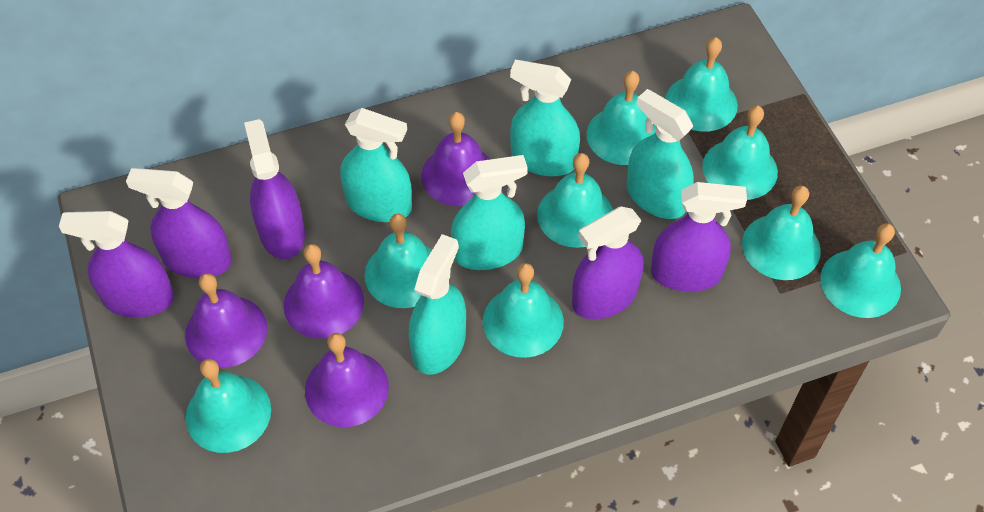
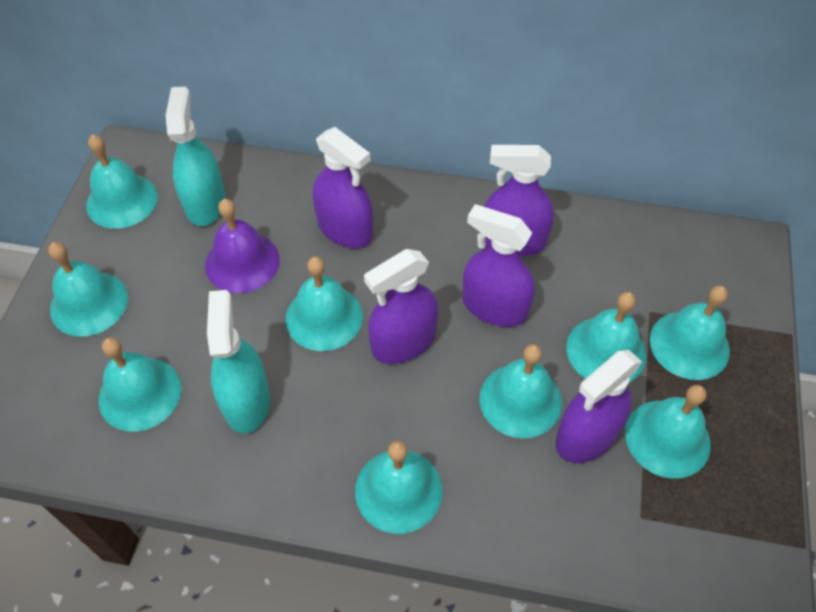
purple bell: [185,273,267,368] [283,244,364,339] [305,333,389,427] [421,112,490,206] = 4 -> [205,199,280,293] = 1
turquoise spray bottle: [340,108,412,222] [409,234,466,375] [451,155,528,270] [510,60,580,176] [627,89,694,219] = 5 -> [165,87,226,226] [207,290,270,434] = 2

